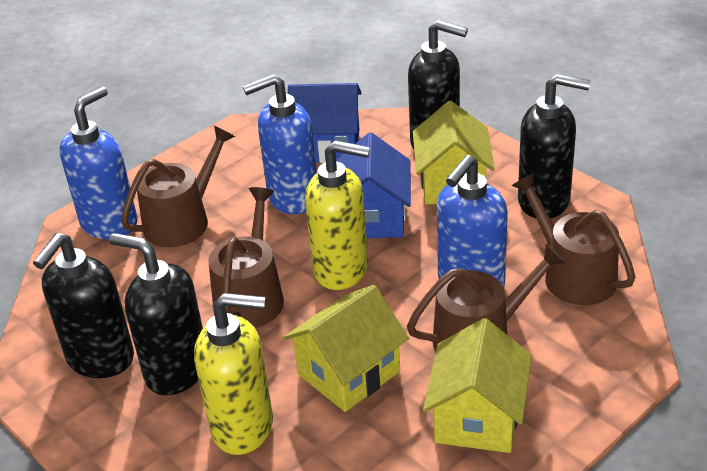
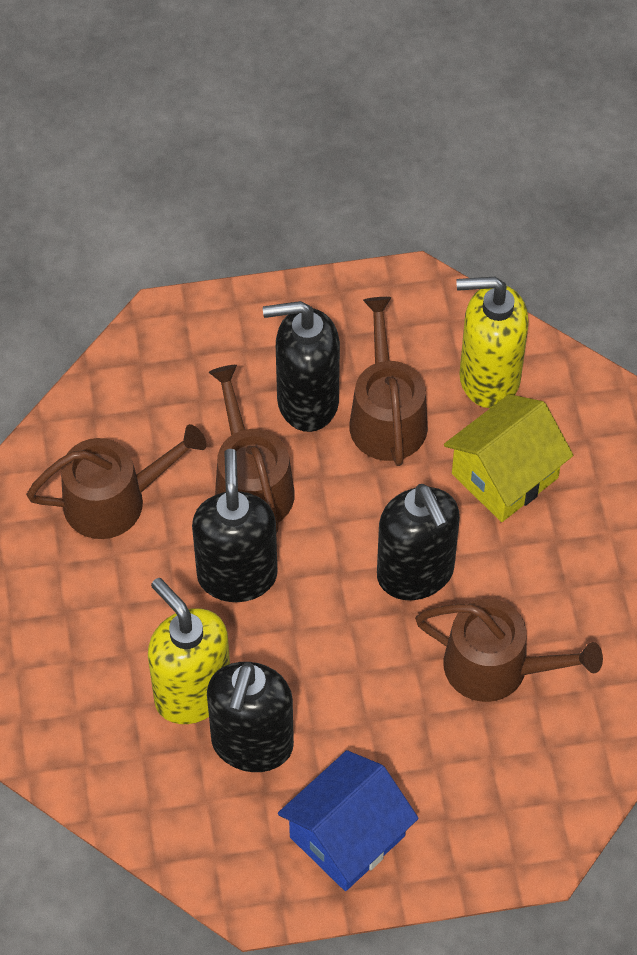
blue house: [288,83,362,163] [336,132,411,238] = 2 -> [278,750,419,891] = 1
blue soap dispenser: [59,86,138,239] [243,74,317,214] [437,155,508,287] = 3 -> none = 0
yellow house: [283,285,409,412] [413,101,495,205] [423,318,532,453] = 3 -> [444,394,573,522] = 1

